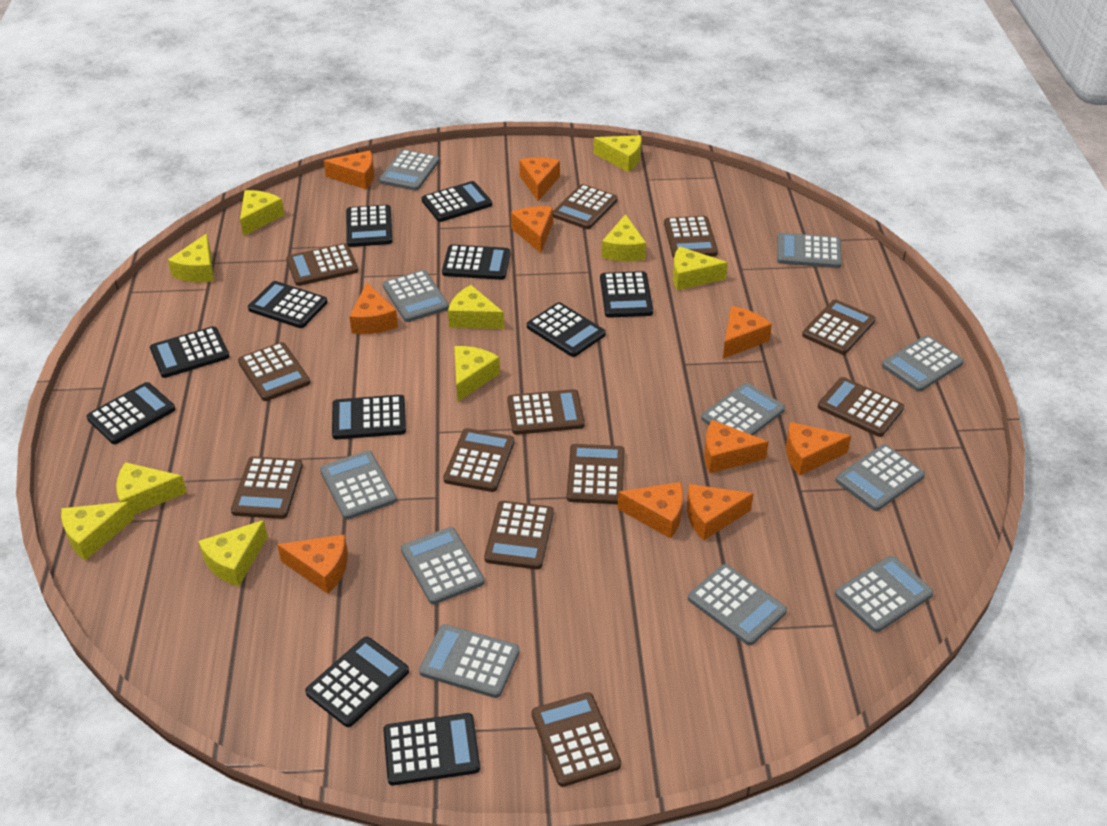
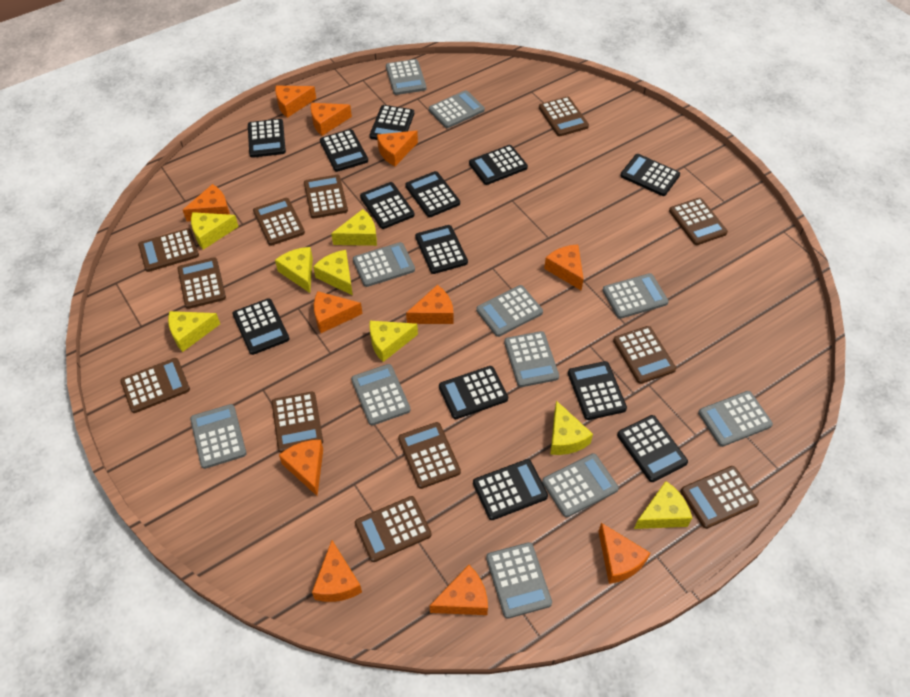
black calculator: [87,382,175,444] [150,326,229,378] [248,281,327,328] [305,637,409,727] [332,395,406,439] [346,205,392,247] [383,713,480,785] [422,181,492,222] [442,244,511,280] [527,302,606,357] [600,271,653,318] = 11 -> [232,298,289,355] [248,119,286,158] [320,129,368,172] [360,182,415,229] [370,105,414,140] [405,171,460,217] [415,225,468,274] [439,366,508,419] [469,145,528,185] [473,459,548,520] [568,361,627,420] [617,415,688,482] [620,154,680,196] = 13
orange cheese: [277,534,348,594] [324,150,374,189] [349,283,398,334] [511,206,553,253] [519,157,560,201] [618,482,683,538] [687,484,754,541] [704,420,769,473] [723,306,772,359] [786,422,851,476] = 10 -> [183,184,230,222] [275,86,316,118] [279,440,323,496] [310,103,352,136] [312,540,362,602] [314,291,363,333] [377,131,418,166] [406,285,454,324] [430,565,488,615] [544,244,584,290] [598,523,650,584] = 11
yellow cheese: [61,502,134,561] [116,462,187,515] [168,234,214,282] [198,520,268,586] [240,190,285,236] [448,285,504,329] [454,346,500,402] [594,135,642,172] [602,214,646,262] [673,247,728,290] = 10 -> [168,311,220,352] [191,212,239,250] [275,247,313,293] [313,250,353,296] [331,209,377,246] [369,321,418,362] [550,401,593,455] [634,481,692,529] = 8

